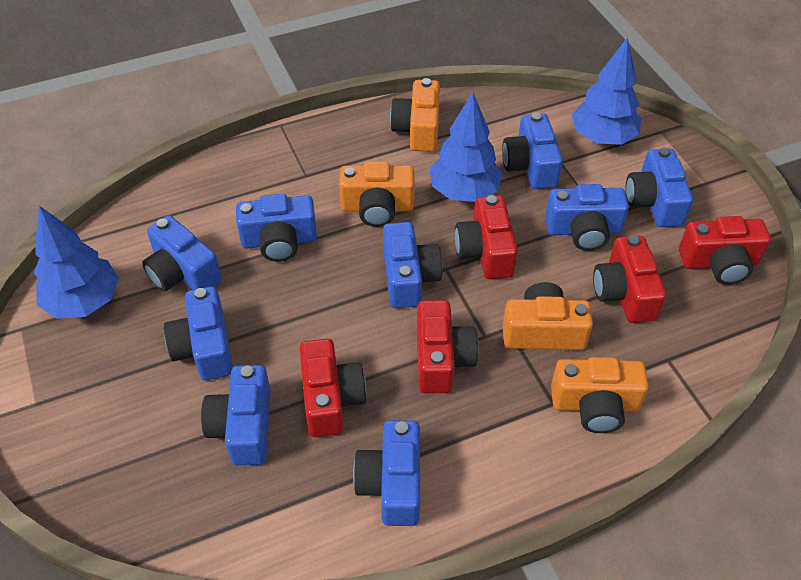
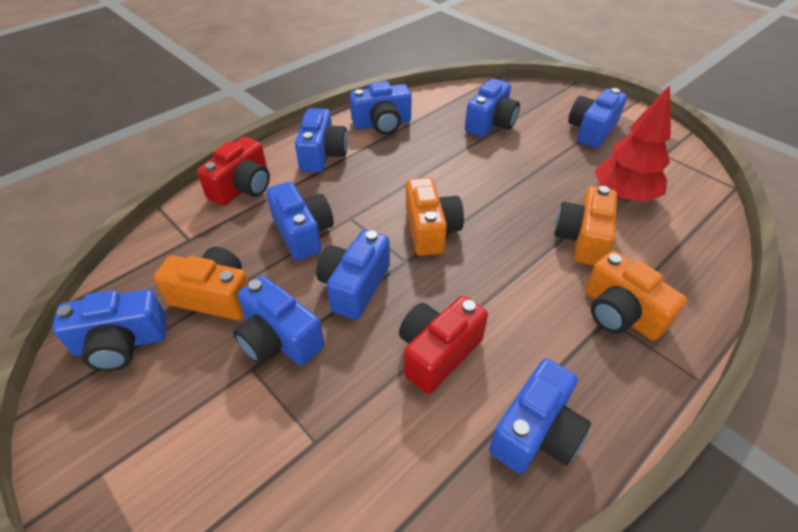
blue tree: [34,206,119,319] [430,93,503,202] [571,38,641,145] = 3 -> none = 0
red camera: [299,338,367,437] [417,300,479,393] [455,195,518,279] [593,235,666,323] [679,216,771,285] = 5 -> [197,137,270,206] [399,296,488,394] = 2
red tree: none = 0 -> [595,85,671,202] = 1

